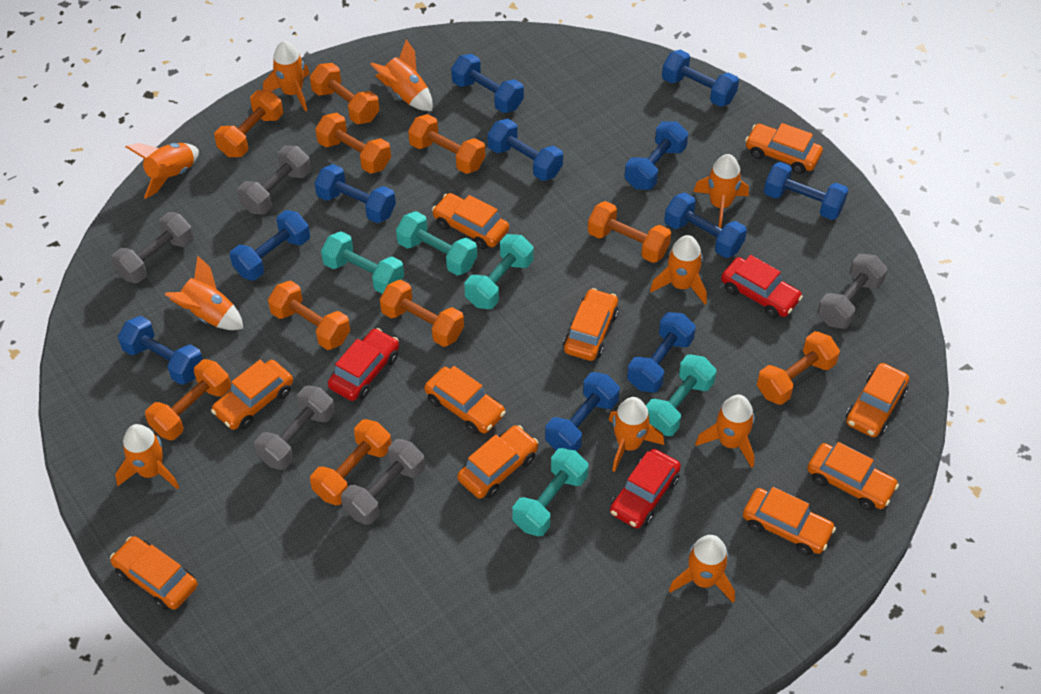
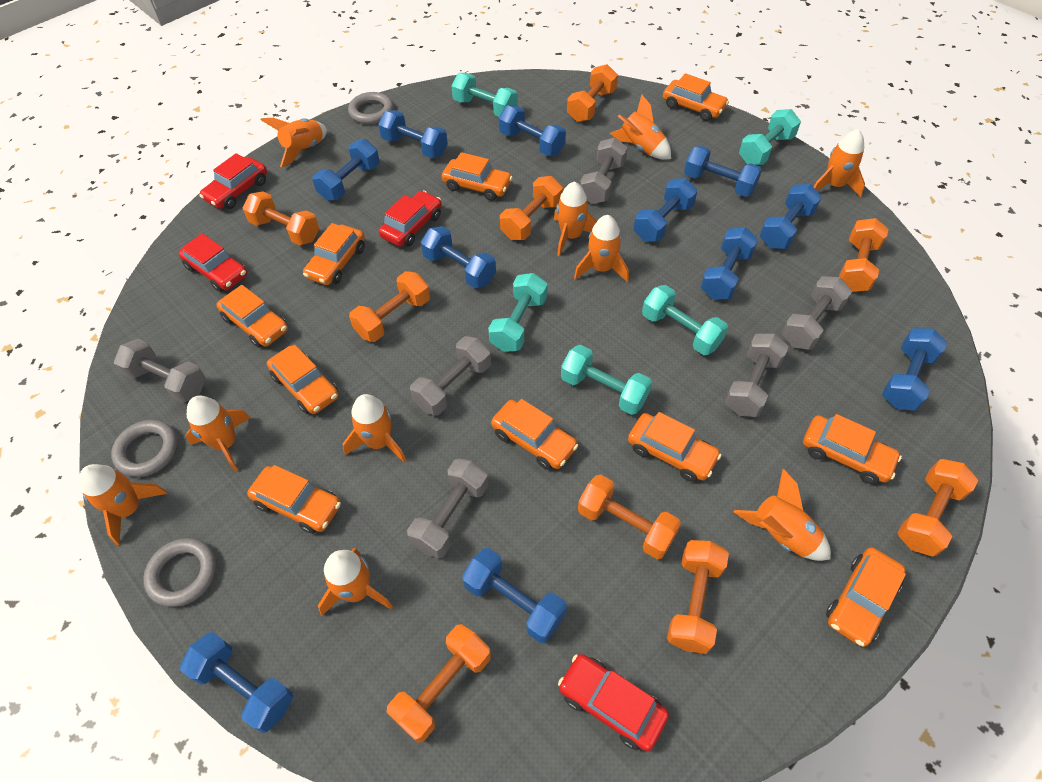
grey dumbbell: [111,212,194,283] [237,145,311,214] [254,385,335,470] [341,439,425,525] [817,254,888,329] = 5 -> [114,339,206,403] [407,459,489,558] [410,336,491,416] [580,137,628,204] [725,333,789,417] [782,276,852,350] = 6
grey ring: none = 0 -> [111,420,178,477] [143,538,216,607] [348,92,394,124] = 3
orange dumbbell: [145,359,231,440] [214,90,283,157] [268,281,350,350] [310,63,380,124] [310,419,392,505] [315,113,391,174] [380,280,464,347] [408,114,485,174] [588,201,671,263] [757,331,840,405] = 10 -> [243,191,319,246] [349,271,430,342] [387,624,491,743] [500,176,563,240] [567,64,618,122] [578,475,681,559] [667,540,729,654] [839,218,889,292] [897,459,978,557] = 9
red car: [328,328,399,401] [610,449,681,528] [721,255,803,318] = 3 -> [179,233,247,292] [199,153,267,209] [379,191,442,247] [558,654,669,751] = 4

